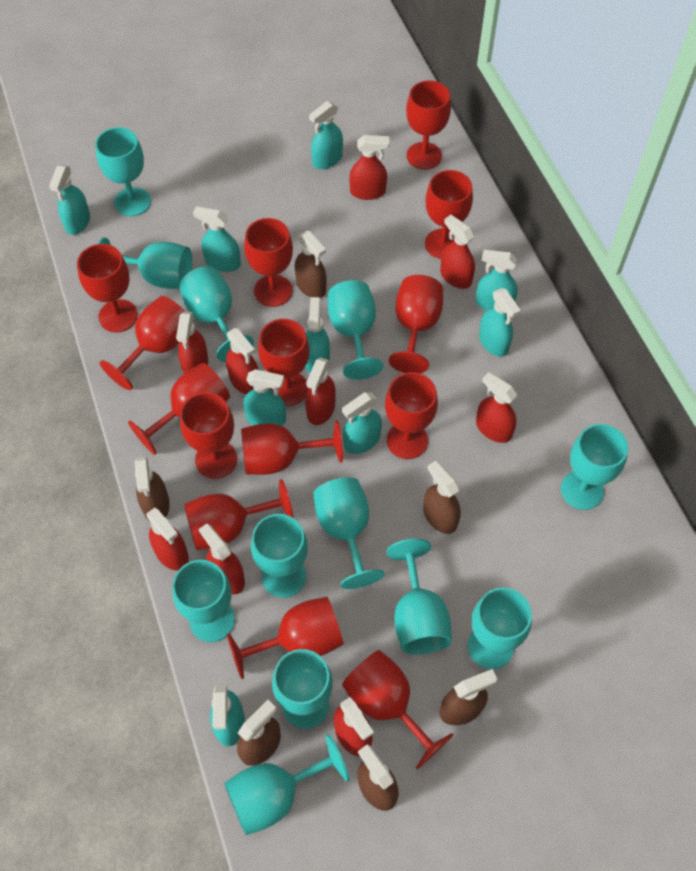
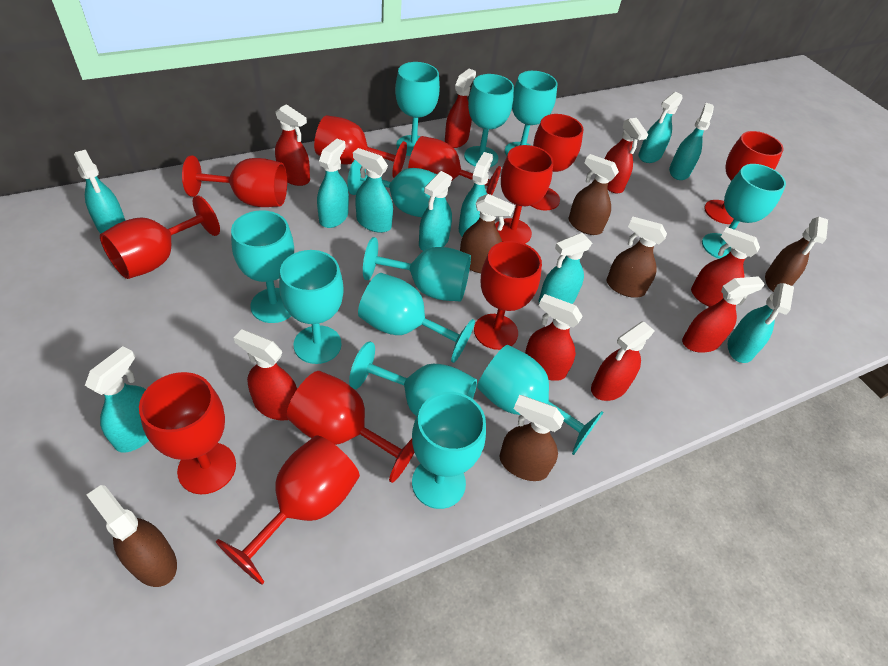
red goblet: [77,244,138,332] [100,296,184,390] [128,363,230,455] [180,392,237,479] [184,479,294,550] [227,597,344,679] [241,420,343,475] [244,218,293,307] [258,319,309,406] [342,650,453,769] [385,372,438,459] [389,275,443,373] [406,80,451,170] [425,170,473,259] = 14 -> [100,195,220,279] [139,372,236,494] [182,155,287,207] [215,436,360,585] [287,371,415,483] [314,115,407,178] [408,136,501,195] [474,241,542,350] [495,145,553,244] [531,114,583,210] [704,131,784,224] = 11
red spray bottle: [146,508,189,570] [176,311,208,373] [199,524,245,594] [226,328,258,394] [305,357,336,425] [334,697,374,756] [349,135,390,200] [440,215,475,289] [476,372,517,443] = 9 -> [234,329,297,420] [275,104,310,186] [445,69,476,148] [525,294,582,381] [591,321,655,401] [605,118,648,194] [682,276,765,353] [691,227,760,307] = 8
turquoise spray bottle: [49,165,90,235] [193,206,241,272] [210,685,245,746] [243,369,286,426] [305,297,330,373] [309,101,343,169] [342,392,382,454] [476,250,518,311] [479,288,521,356] = 9 -> [74,150,126,233] [85,346,149,453] [317,139,349,228] [353,148,393,233] [419,171,452,251] [459,152,493,237] [539,233,592,304] [639,92,683,163] [669,103,714,180] [728,283,794,363] = 10

